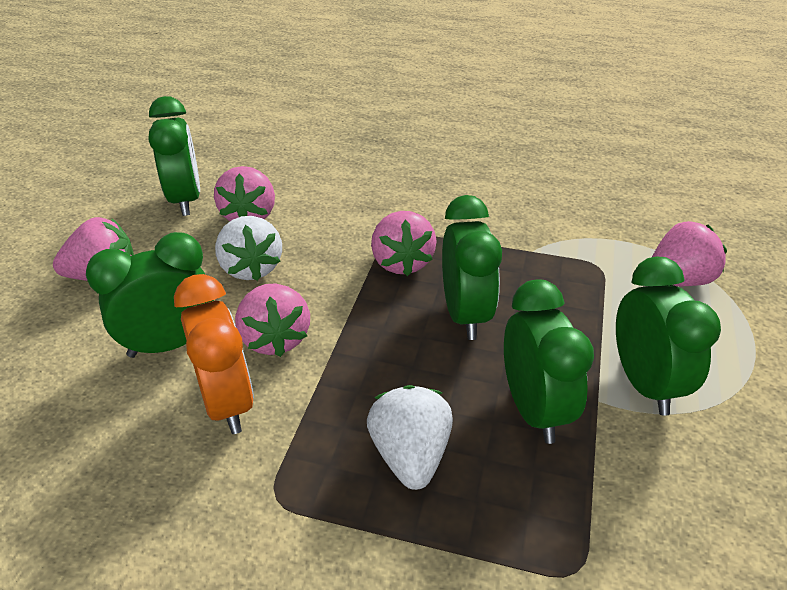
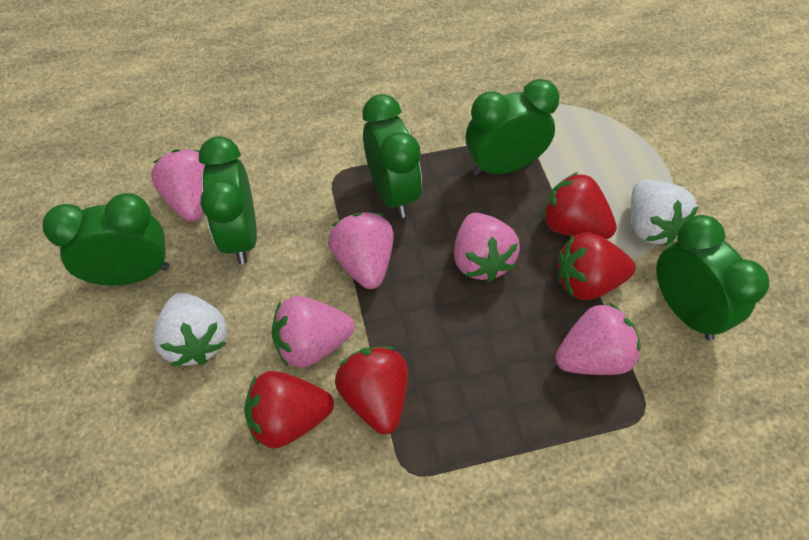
orange clock: [174,274,254,434] = 1 -> none = 0
red strawberry: none = 0 -> [244,371,334,449] [335,346,408,434] [543,172,617,239] [558,232,636,300] = 4

